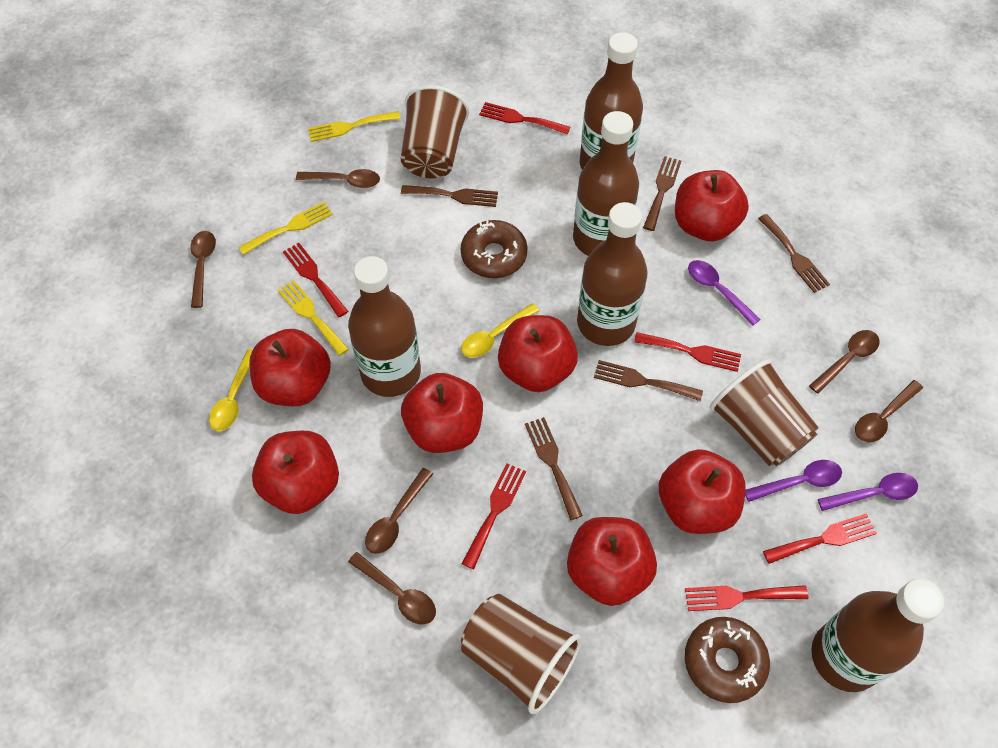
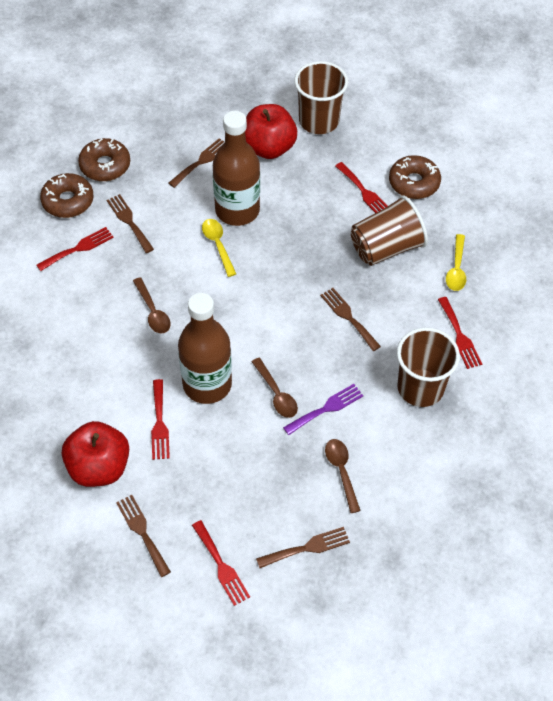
brown bottle: [348,256,421,397] [573,111,639,256] [577,202,648,346] [580,32,643,170] [811,579,944,692] = 5 -> [178,293,232,404] [213,111,260,226] = 2
brown donut: [461,220,528,278] [685,617,770,703] = 2 -> [40,173,94,218] [78,138,130,181] [389,155,441,199] = 3
brown spoon: [190,231,216,308] [296,169,380,188] [348,552,436,624] [365,468,433,554] [809,330,880,394] [855,380,923,443] = 6 -> [133,277,171,334] [252,358,298,418] [325,439,361,513] = 3
purple fork: none = 0 -> [283,384,363,435] = 1
purple spoon: [688,260,760,326] [745,460,842,502] [818,473,918,511] = 3 -> none = 0
red apple: [249,329,331,406] [252,431,339,514] [401,373,483,453] [498,315,578,392] [567,517,657,606] [659,449,746,534] [675,170,749,242] = 7 -> [62,421,129,487] [245,104,297,159] = 2
red fork: [283,243,349,317] [462,463,526,569] [479,102,570,135] [634,332,741,372] [685,585,809,611] [763,513,877,564] = 6 -> [37,227,114,271] [151,379,170,460] [192,520,250,606] [335,162,388,213] [438,297,482,369] = 5
yellow fork: [238,202,333,255] [277,280,349,356] [308,111,401,142] = 3 -> none = 0

